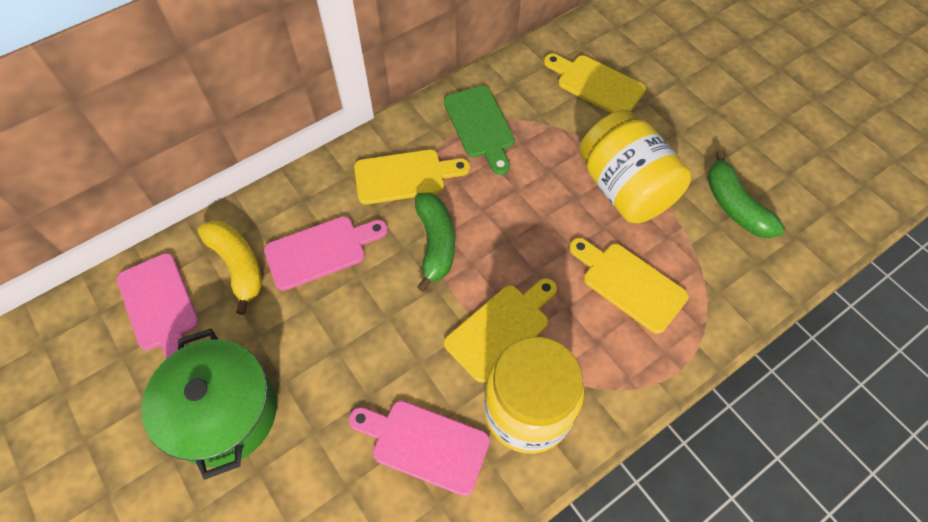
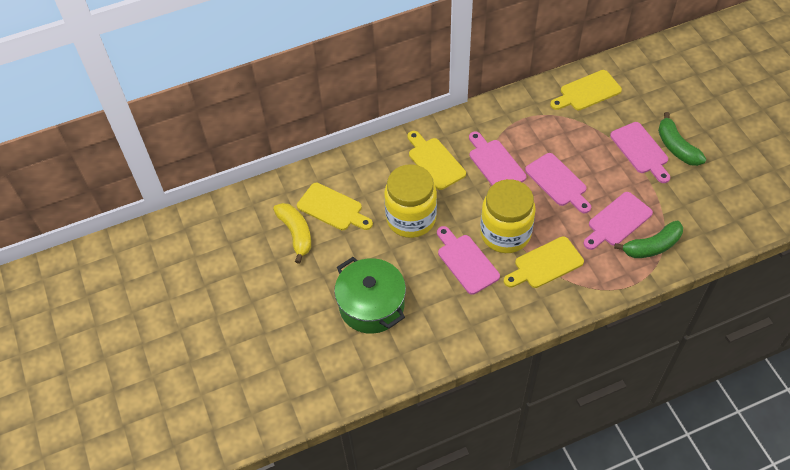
green cutting board: [444,86,515,175] = 1 -> none = 0
pink cutting board: [117,253,199,359] [264,216,388,291] [349,401,490,496] = 3 -> [437,226,500,295] [469,131,526,185] [525,153,591,213] [583,192,653,250] [610,122,670,183] = 5

